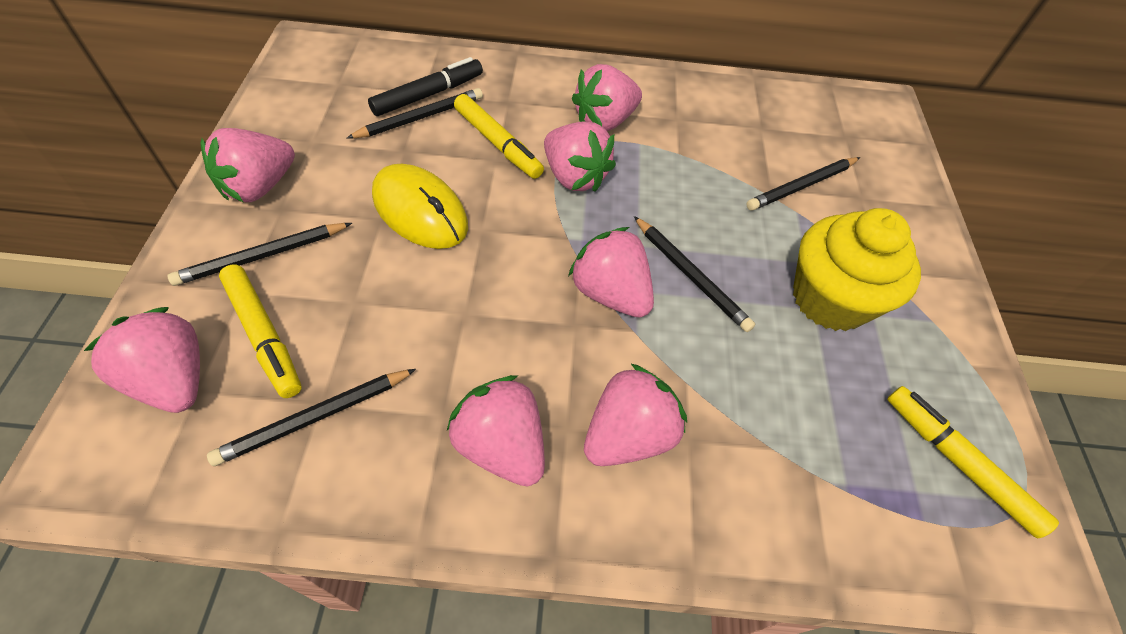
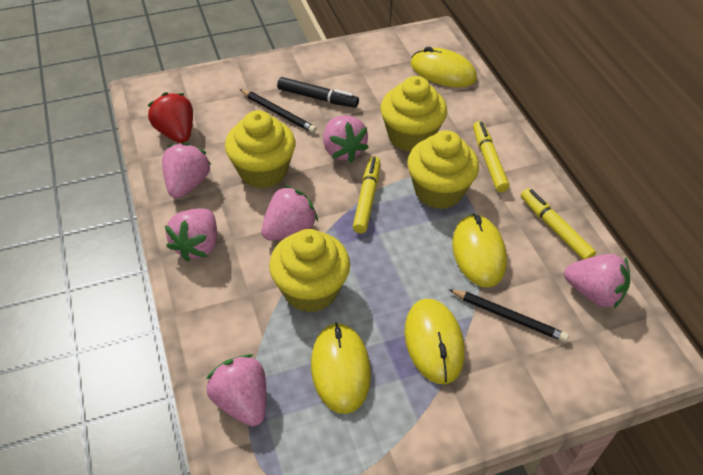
black pencil: [168,223,352,286] [207,369,416,466] [346,88,483,139] [634,216,755,332] [746,157,860,211] = 5 -> [240,89,317,133] [449,289,569,342] = 2
pink strawberry: [84,307,200,413] [201,128,295,202] [447,375,545,487] [544,122,616,192] [568,227,654,318] [572,64,642,131] [584,363,687,466] = 7 -> [162,142,211,198] [165,208,217,262] [206,354,266,427] [261,185,318,241] [323,116,369,162] [564,254,630,308] = 6
red strawberry: none = 0 -> [147,92,193,143] = 1
yellow cupcake: [793,208,921,331] = 1 -> [225,110,295,189] [269,229,350,313] [380,76,447,152] [407,130,479,209] = 4
yellow mouse: [372,164,468,249] = 1 -> [311,322,371,414] [405,299,465,384] [411,47,477,87] [452,214,507,287] = 4

